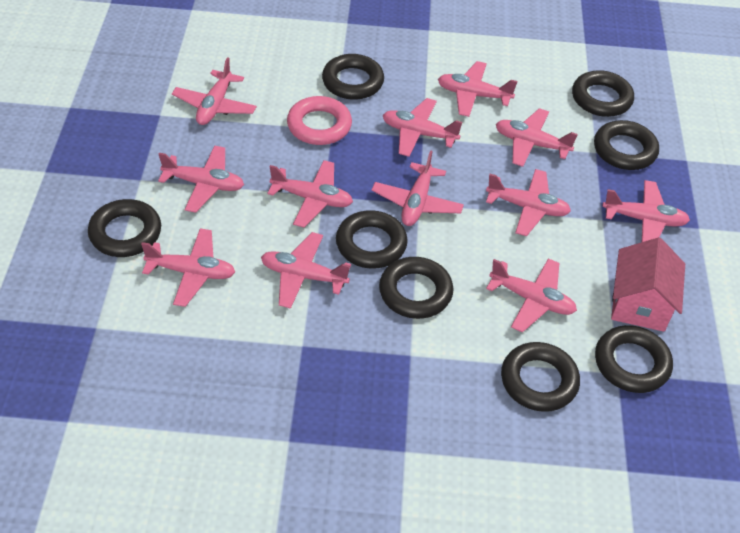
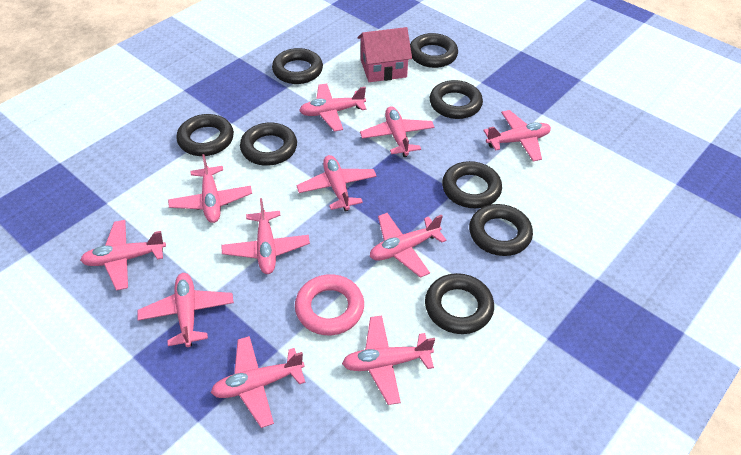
pink plane: [141,228,235,307] [158,145,244,213] [172,57,257,125] [261,232,351,309] [267,160,353,228] [372,150,464,226] [383,98,462,157] [438,61,518,117] [486,169,571,236] [486,258,577,333] [496,108,578,167] [602,180,690,242] = 12 -> [80,220,166,291] [137,273,234,347] [168,154,252,223] [211,336,306,428] [222,198,310,274] [296,155,377,211] [299,83,366,132] [342,315,435,405] [360,106,435,157] [370,213,447,278] [483,110,551,162] = 11

